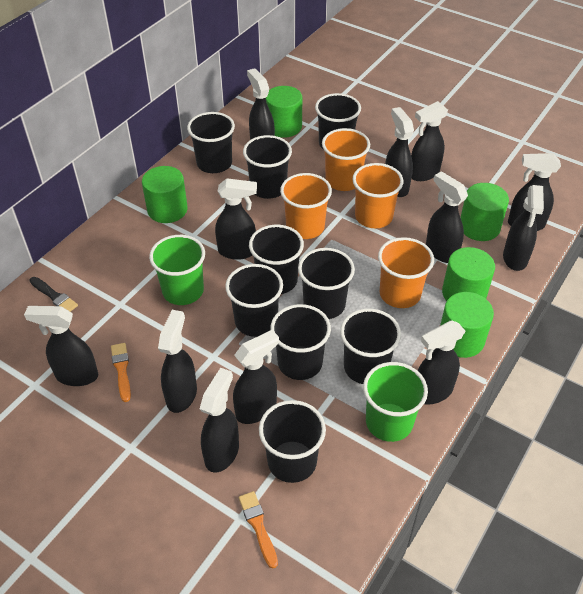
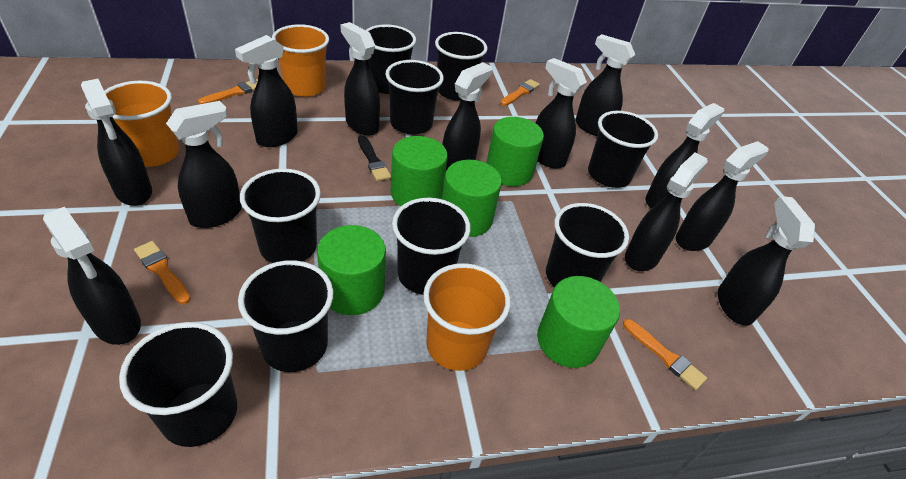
green cup: [149,235,205,305] [363,362,428,442] = 2 -> none = 0
orange brush: [111,343,131,402] [239,491,278,568] = 2 -> [134,241,191,304] [198,79,258,104] [500,79,540,106] [623,319,707,390] = 4
orange cup: [280,173,332,239] [322,128,370,191] [352,163,403,228] [378,237,434,308] = 4 -> [104,81,179,167] [272,24,329,97] [423,263,511,371] = 3

